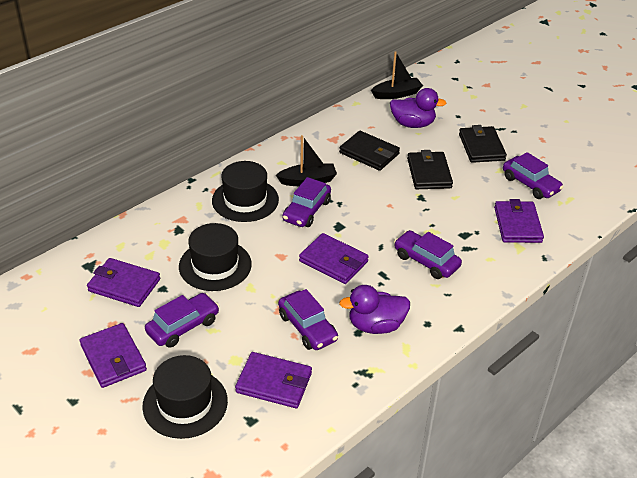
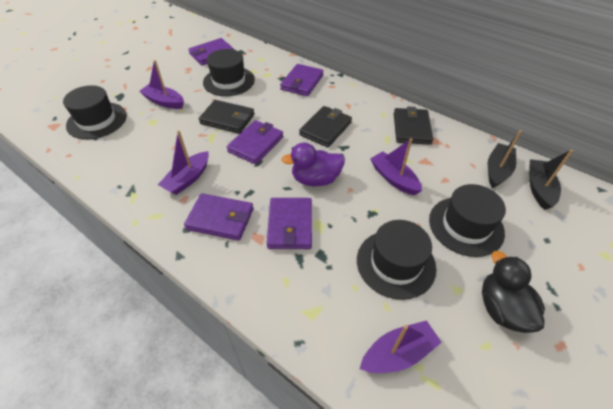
black duck: none = 0 -> [482,251,545,333] = 1
black hat: [142,355,228,439] [179,223,252,291] [212,161,279,222] = 3 -> [63,85,127,139] [203,49,255,96] [357,220,437,300] [429,184,506,257] = 4
purple boat: none = 0 -> [139,60,184,109] [158,130,209,195] [360,320,442,373] [370,138,422,195] = 4
purple car: [145,293,219,348] [278,289,338,350] [282,177,331,227] [394,230,462,279] [503,152,563,199] = 5 -> none = 0
purple duck: [339,285,410,334] [390,88,446,128] = 2 -> [281,143,345,186] = 1

